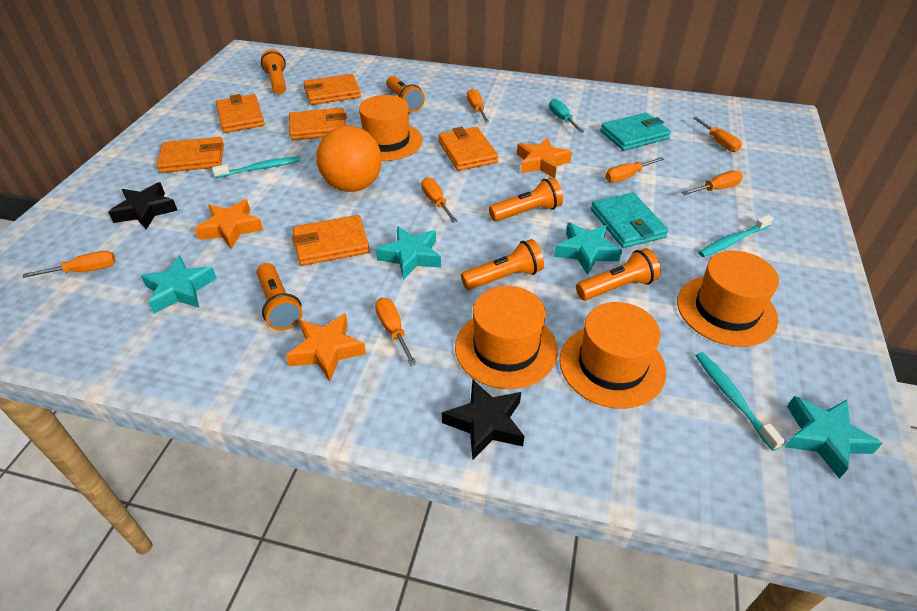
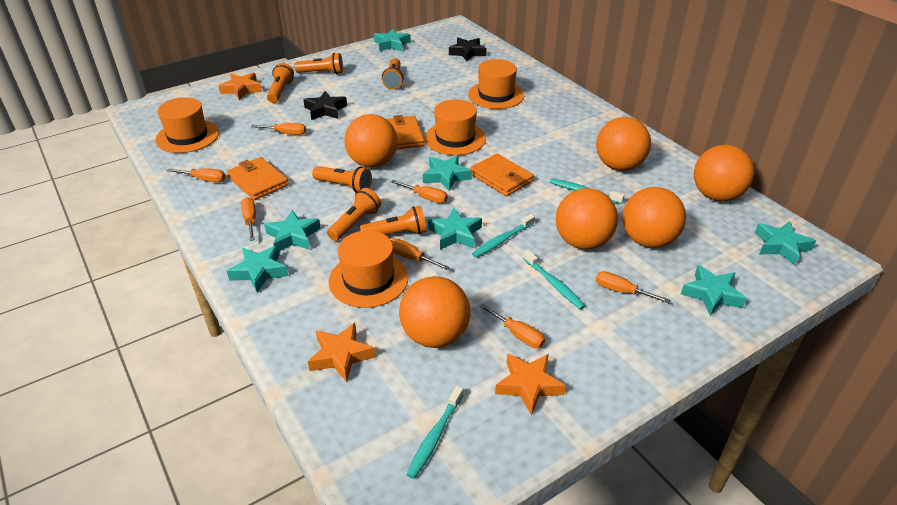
orange ball: [316,126,382,192] = 1 -> [344,114,398,168] [399,276,470,348] [556,188,618,250] [596,117,651,171] [623,187,686,248] [694,145,754,201] = 6
orange wallet: [157,137,224,173] [216,94,265,133] [289,107,347,140] [292,215,370,266] [304,74,361,105] [438,127,498,171] = 6 -> [227,157,289,200] [386,115,424,150] [470,154,534,196] = 3
turquoise screwdriver: [549,99,584,133] = 1 -> none = 0
turquoise star: [141,255,217,314] [376,226,441,280] [554,222,622,275] [785,396,883,479] = 4 -> [227,245,288,293] [264,210,321,251] [374,29,411,51] [423,155,472,192] [428,208,482,250] [681,265,747,316] [755,222,816,266] = 7
turquoise toothbrush: [212,156,300,178] [695,352,785,451] [698,215,773,257] = 3 -> [406,386,463,479] [472,214,535,258] [523,250,585,309] [550,178,624,204] = 4
turquoise wallet: [591,192,668,248] [600,113,671,151] = 2 -> none = 0

